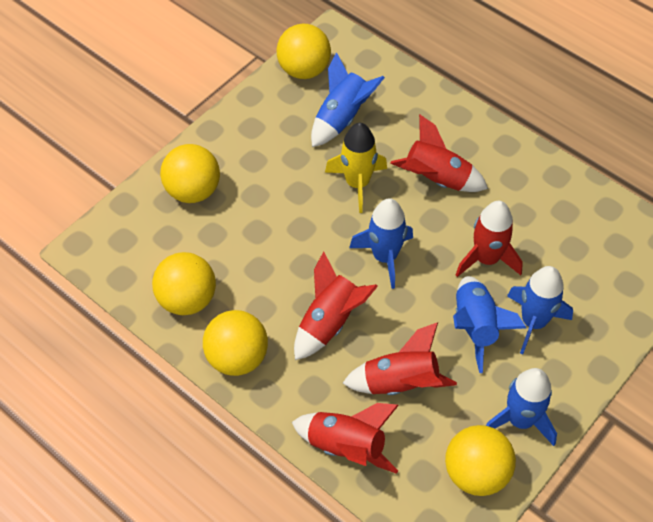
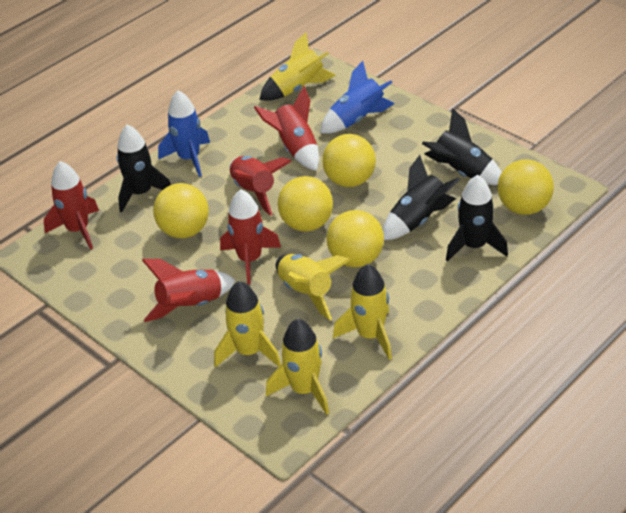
black rocket: none = 0 -> [116,124,171,213] [383,155,460,240] [422,108,502,185] [446,175,508,262] = 4
blue rocket: [311,52,385,147] [349,198,413,289] [453,276,526,373] [486,368,557,446] [507,266,573,354] = 5 -> [158,90,210,177] [320,61,395,133] = 2
yellow rocket: [325,123,387,213] = 1 -> [214,281,281,367] [259,32,336,101] [266,319,329,415] [276,254,350,321] [333,264,392,360] = 5

